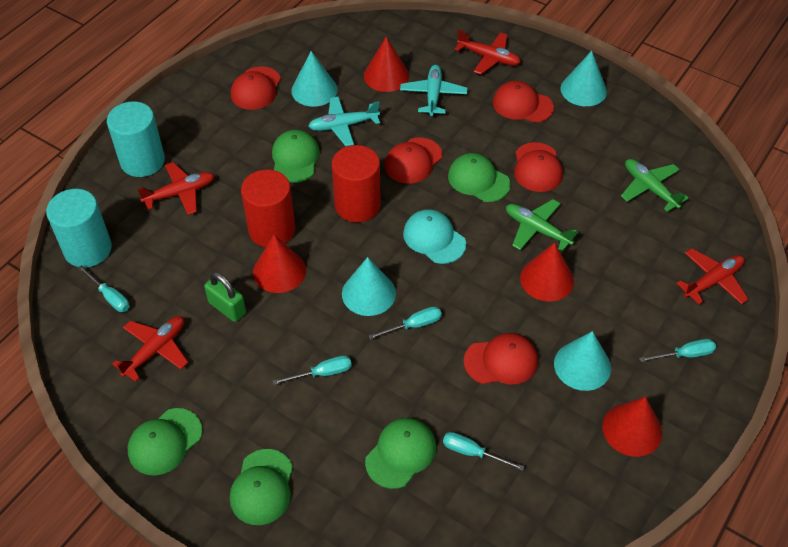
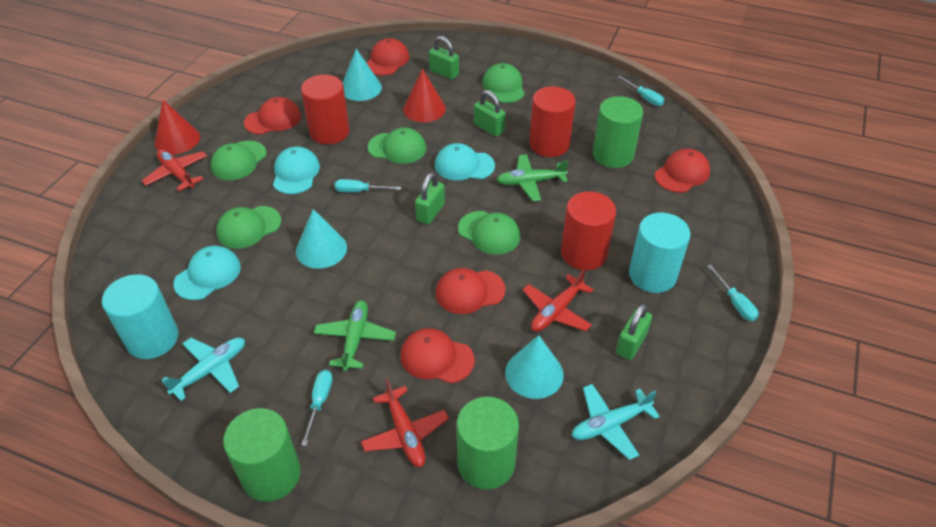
green cylinder: none = 0 -> [223,408,301,502] [457,397,519,489] [593,96,643,168] = 3
green padlock: [204,272,246,322] = 1 -> [415,173,445,224] [429,36,459,79] [474,90,506,137] [616,304,652,360] = 4
red cone: [253,235,306,293] [364,37,409,92] [520,243,574,301] [602,397,662,457] = 4 -> [154,100,200,154] [403,69,446,122] = 2
red cylinder: [241,169,295,247] [332,145,381,222] = 2 -> [301,75,349,144] [529,86,576,157] [561,191,616,270] = 3
red plane: [112,316,188,382] [137,162,215,215] [455,29,521,74] [676,248,749,304] = 4 -> [142,149,207,191] [361,379,449,467] [523,269,594,332] = 3
turquoise cap: [403,209,466,264] = 1 -> [174,246,241,300] [273,146,320,194] [435,143,495,180] = 3
turquoise cone: [291,51,338,107] [342,257,396,316] [554,331,611,391] [560,51,607,106] = 4 -> [296,209,347,269] [343,49,382,101] [505,335,564,399] = 3
turquoise screwdriver: [78,265,129,312] [273,355,352,385] [368,307,442,339] [443,432,525,471] [639,339,716,362] = 5 -> [301,370,333,446] [335,179,401,192] [618,75,664,106] [707,265,759,321] = 4

